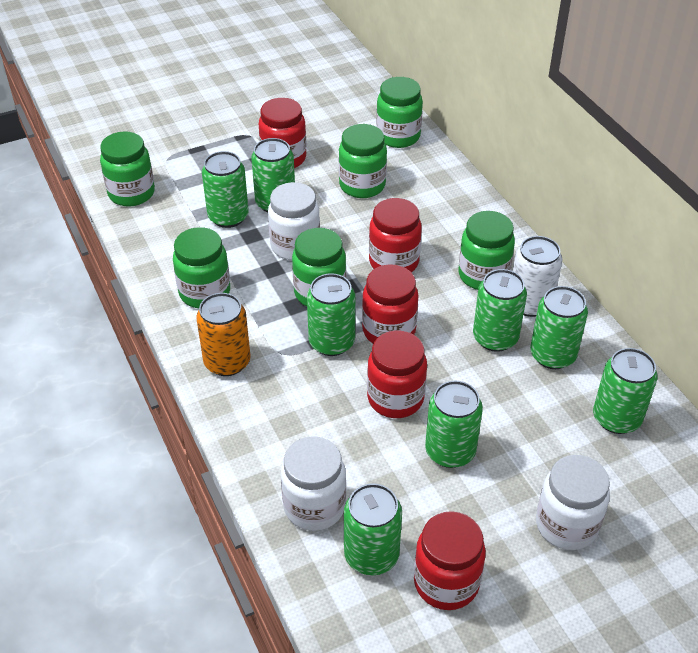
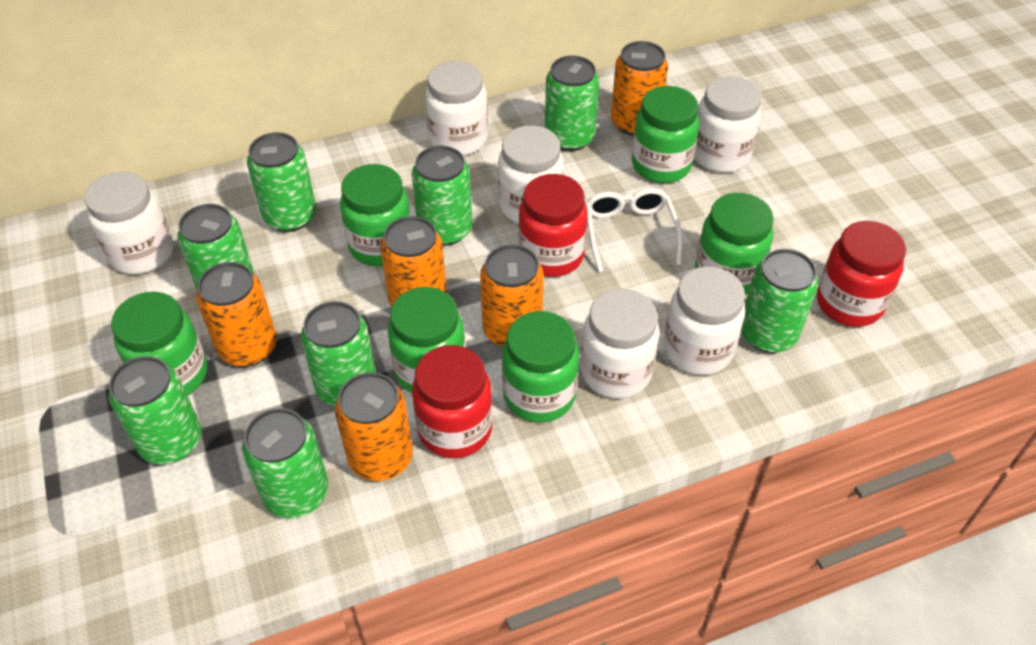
orange can: [196,293,251,376] = 1 -> [196,262,277,367] [335,372,413,481] [380,216,447,307] [480,244,544,347] [611,41,668,136] = 5
red jar: [259,98,306,168] [362,264,418,343] [367,331,427,418] [369,198,422,273] [414,511,486,610] = 5 -> [412,345,493,458] [519,174,588,277] [817,221,906,327] = 3
white can: [513,236,563,317] = 1 -> none = 0
white glasses: none = 0 -> [586,188,683,272] = 1
white jar: [268,182,320,260] [281,436,346,531] [536,455,610,550] = 3 -> [85,171,173,274] [425,61,488,156] [498,125,564,224] [581,289,659,399] [664,267,745,375] [694,76,761,173] = 6

